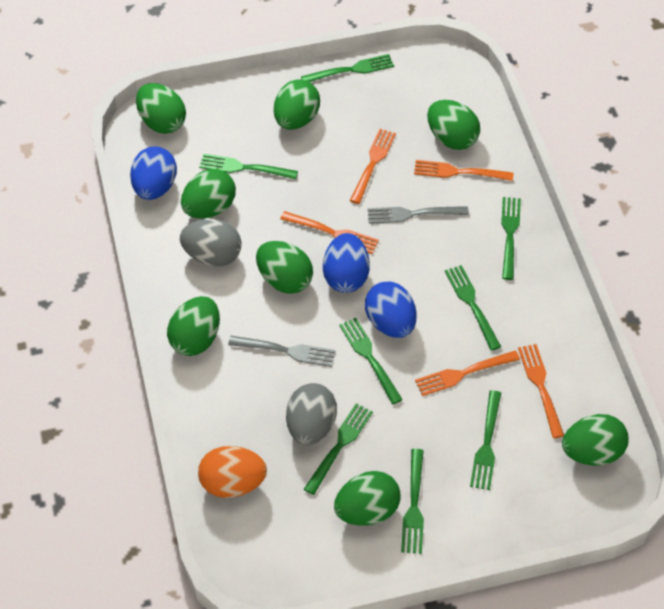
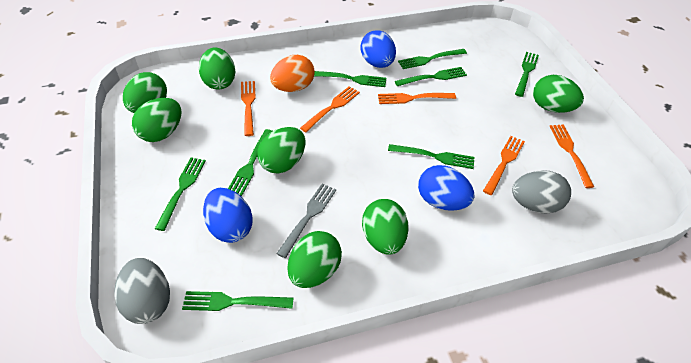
green egg: [136,83,186,134] [167,296,220,356] [181,169,236,218] [256,241,313,294] [274,79,320,130] [334,471,401,526] [427,100,480,150] [562,414,629,465] = 8 -> [123,72,167,113] [132,98,182,142] [199,48,235,89] [257,127,305,173] [288,231,342,288] [362,199,409,255] [533,75,584,113] = 7
grey fork: [228,336,336,367] [368,206,469,224] = 2 -> [276,184,336,258] = 1

